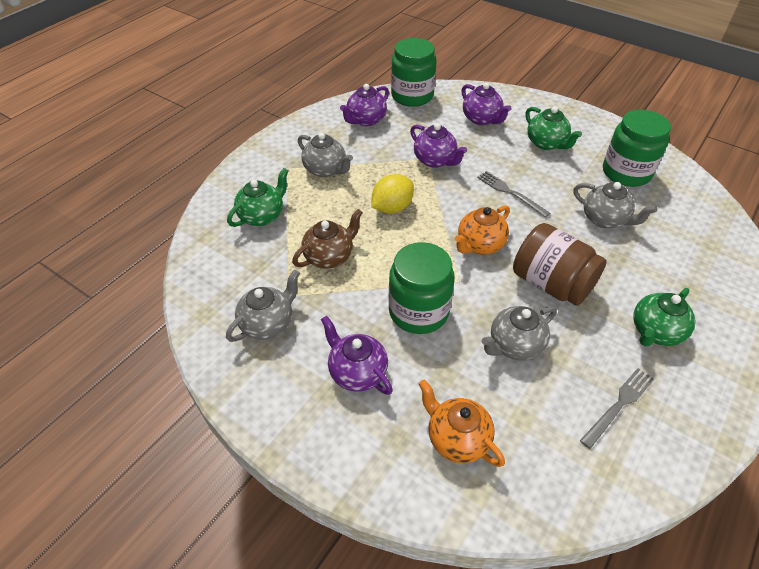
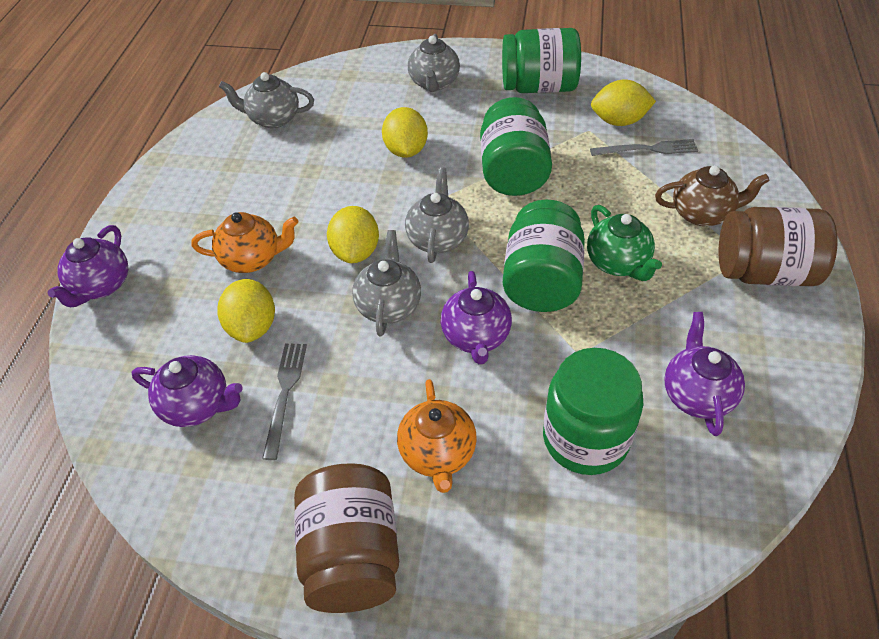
brown jar: [513,223,607,306] = 1 -> [294,463,399,613] [719,207,838,286] = 2
green jar: [388,242,455,334] [391,38,436,107] [603,110,671,187] = 3 -> [480,97,552,196] [502,28,581,93] [503,199,585,312] [543,348,643,475] = 4
green teapot: [227,168,288,227] [525,107,582,150] [633,288,696,346] = 3 -> [587,205,662,281] = 1
yellow lemon: [371,174,414,214] = 1 -> [217,279,275,343] [327,206,379,263] [382,107,428,158] [591,79,656,126] = 4

